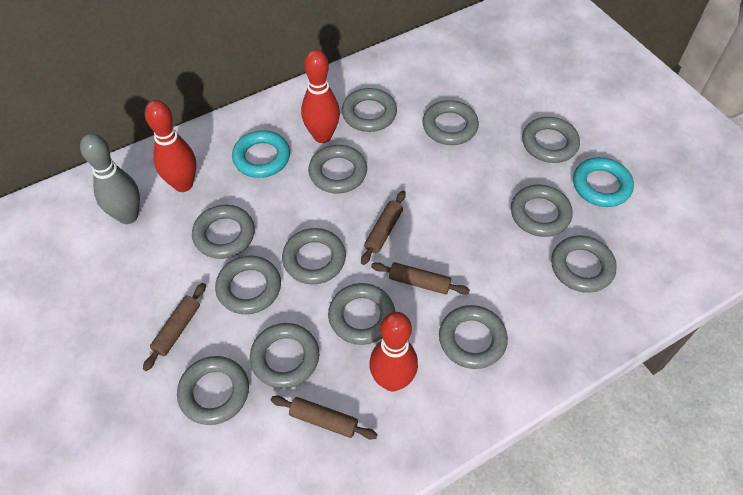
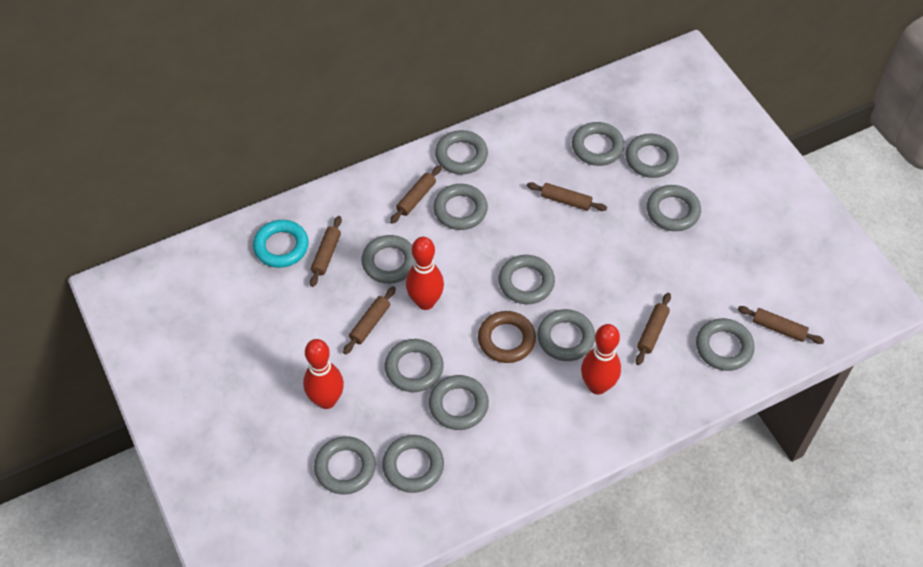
brown ring: none = 0 -> [478,311,536,363] = 1
brown rolling pin: [143,283,206,371] [271,396,378,440] [361,191,406,265] [371,262,470,295] = 4 -> [310,216,342,287] [343,287,396,355] [390,165,442,224] [527,182,607,211] [636,293,671,365] [738,306,824,344] = 6
grey bowling pin: [80,133,140,224] = 1 -> none = 0
turquoise ring: [232,130,290,178] [573,157,634,207] = 2 -> [253,220,309,268] = 1

